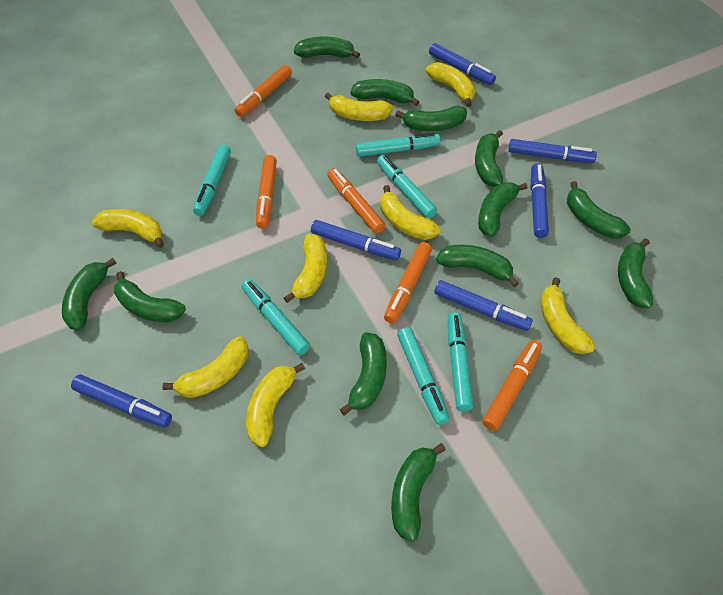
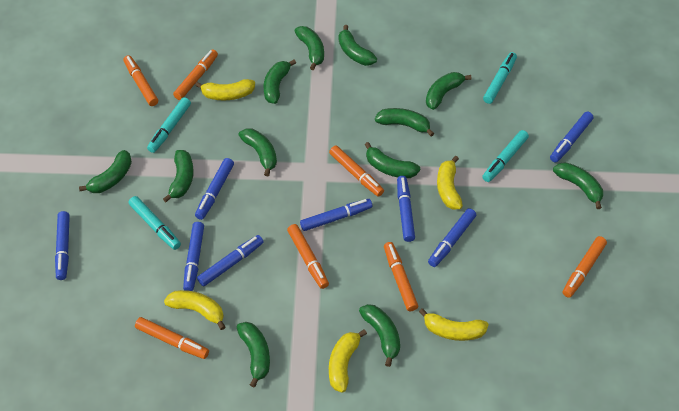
blue marker: [71,375,172,427] [311,220,401,260] [429,43,496,85] [434,280,533,331] [508,139,597,163] [530,163,549,238] = 6 -> [55,211,70,280] [183,222,204,291] [195,158,234,220] [197,235,264,286] [300,199,372,231] [397,176,415,242] [428,208,476,267] [550,112,594,163] = 8
orange marker: [234,65,292,117] [256,155,277,229] [327,168,385,234] [384,242,432,323] [482,340,542,431] = 5 -> [124,55,158,106] [135,317,209,359] [173,49,218,100] [287,224,329,289] [329,145,384,197] [384,242,418,311] [563,236,607,298] = 7
turquoise marker: [193,145,231,216] [241,279,310,355] [356,132,440,157] [377,155,437,219] [397,327,450,425] [448,312,473,411] = 6 -> [129,196,181,250] [147,97,191,153] [482,130,529,182] [483,52,517,104] = 4
yellow banana: [92,209,164,248] [162,336,248,398] [246,363,305,447] [284,234,327,303] [325,93,393,121] [380,185,440,240] [426,62,475,107] [541,277,595,354] = 8 -> [164,290,225,330] [195,79,255,100] [329,329,367,393] [419,308,489,341] [437,156,463,209] = 5

